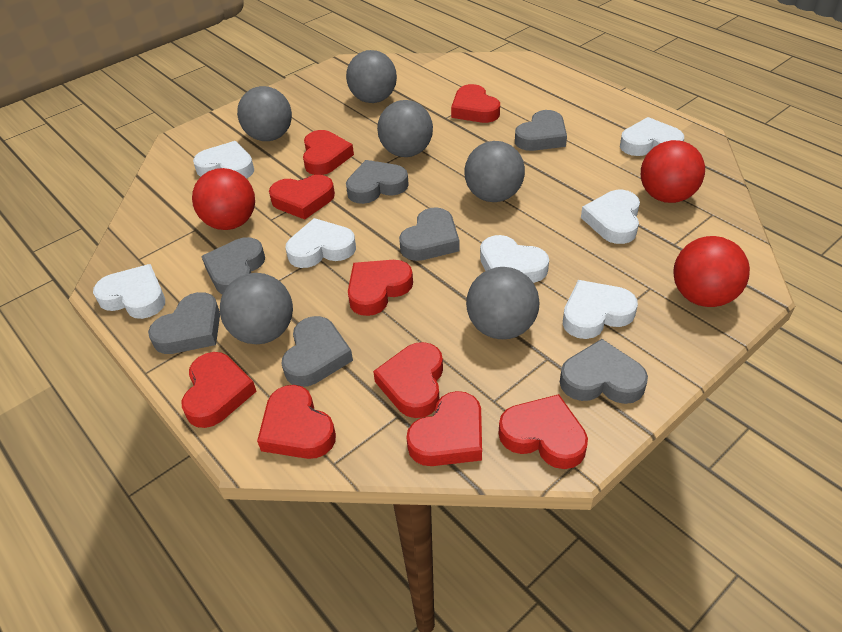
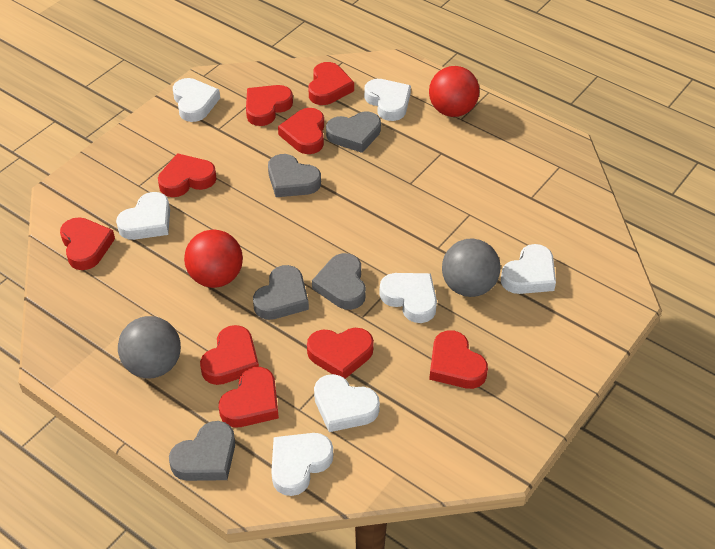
grey ball: [220,273,293,344] [237,86,292,141] [346,50,397,103] [377,100,433,157] [464,141,525,202] [466,267,539,339] = 6 -> [118,316,181,378] [442,238,501,297] = 2
grey heart: [148,292,220,354] [201,237,265,295] [282,316,353,387] [346,160,409,204] [399,207,460,261] [515,110,567,151] [560,339,648,404] = 7 -> [169,421,235,481] [253,265,309,320] [268,154,321,197] [312,253,366,310] [326,111,381,153] = 5
red ball: [192,168,255,230] [641,140,705,203] [673,236,750,307] = 3 -> [184,229,243,288] [429,66,480,117] = 2

